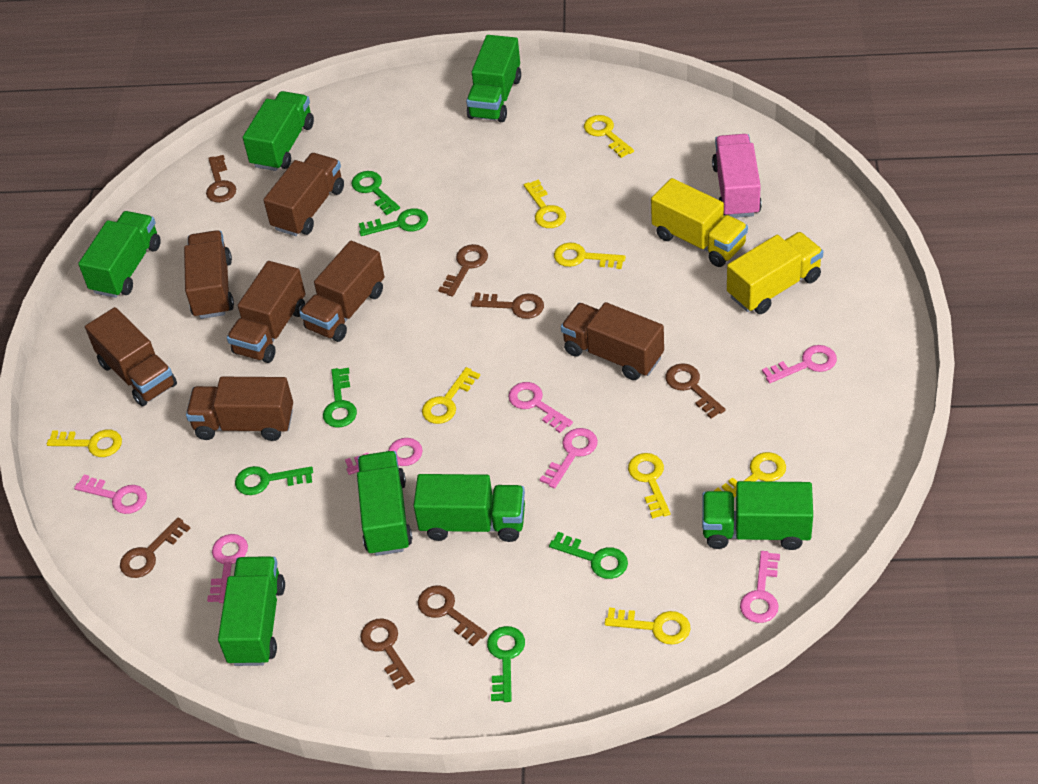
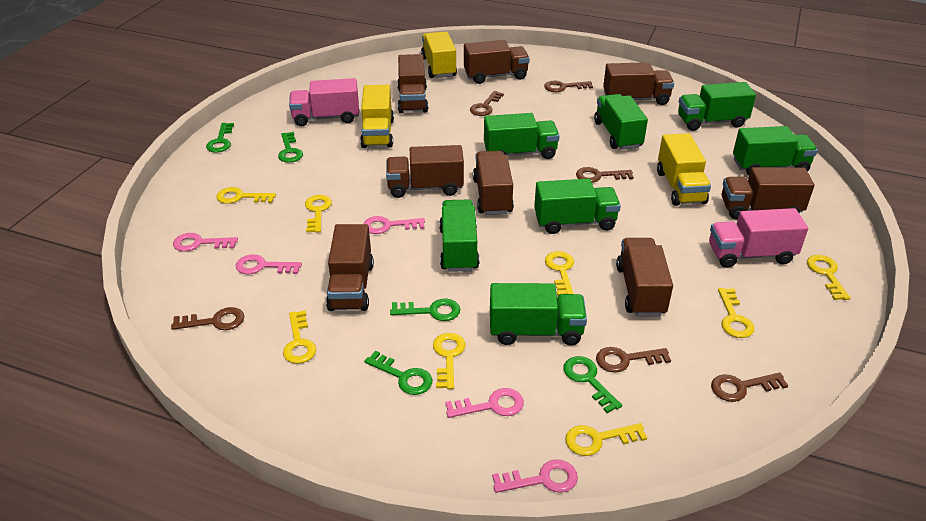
brown key: [120,517,190,578] [206,155,236,203] [360,618,414,690] [418,585,487,646] [438,244,488,297] [471,292,544,319] [665,363,725,419] = 7 -> [171,307,245,330] [470,91,504,116] [544,81,593,92] [576,167,634,183] [596,347,671,373] [711,373,789,402] = 6
brown truck: [85,307,177,406] [184,230,234,319] [186,377,293,441] [227,261,305,363] [263,153,344,236] [299,241,384,342] [561,302,664,380] = 7 -> [326,224,374,311] [386,145,464,198] [397,54,428,113] [464,40,530,84] [473,151,514,215] [603,62,674,105] [616,238,673,316] [722,167,814,219] = 8
green key: [235,466,313,495] [323,368,357,427] [351,171,400,215] [359,208,428,236] [487,626,525,702] [549,532,628,579] = 6 -> [206,123,234,153] [278,132,303,163] [365,351,432,395] [390,298,460,321] [564,356,622,413] = 5
pink key: [74,475,147,514] [207,534,248,603] [345,438,423,475] [508,382,573,433] [539,428,598,488] [740,551,780,623] [762,345,837,383] = 7 -> [173,233,238,252] [236,254,302,274] [364,216,425,234] [445,388,524,418] [492,459,578,493] = 5
pink truck: [712,134,762,218] = 1 -> [289,78,359,126] [709,208,808,268] = 2
yellow truck: [651,178,748,267] [727,232,823,314] = 2 -> [360,85,394,148] [421,32,457,78] [657,133,711,206] = 3

